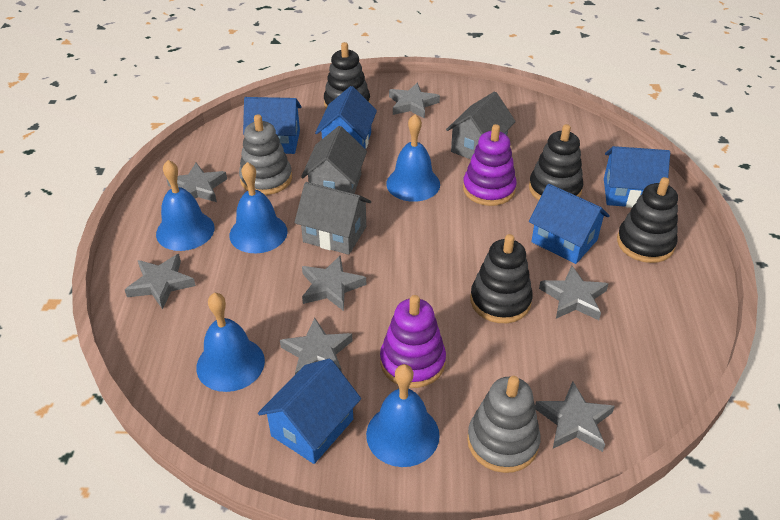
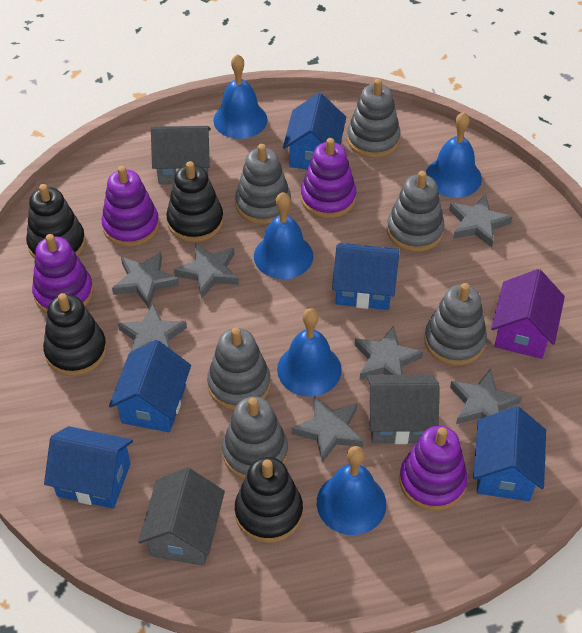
grey stacking toy: [239,114,292,195] [467,376,541,473] = 2 -> [207,327,270,410] [222,397,288,479] [235,144,291,224] [347,79,401,158] [387,171,445,252] [424,283,487,366] = 6
purple house: none = 0 -> [491,269,565,359] = 1
purple stacking toy: [380,295,446,388] [463,124,517,206] = 2 -> [32,234,94,313] [101,166,159,247] [301,138,356,218] [399,426,468,511] = 4

